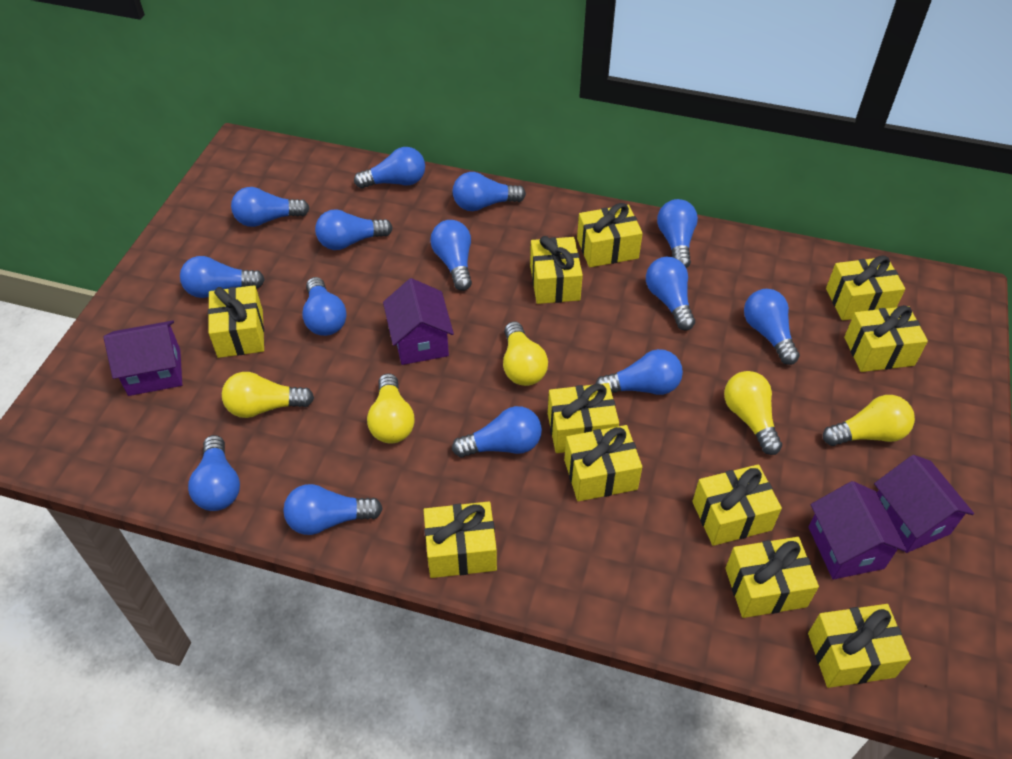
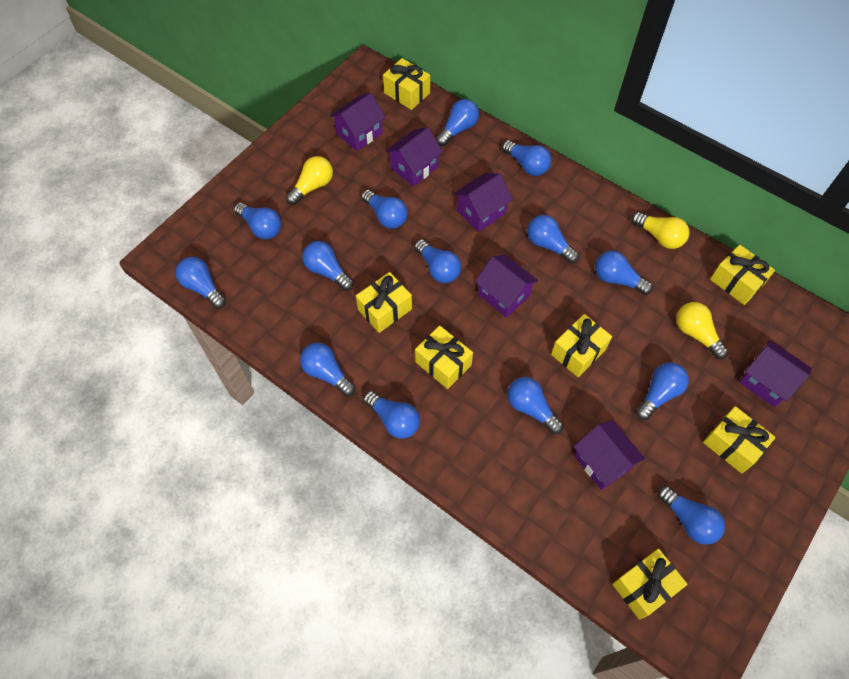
purple house: [104,321,182,396] [383,278,454,365] [809,481,907,580] [874,455,974,553] = 4 -> [330,93,386,151] [386,127,443,187] [454,173,513,232] [475,255,538,318] [574,420,645,490] [739,340,812,407] = 6
yellow gift: [208,285,264,358] [424,502,497,578] [530,236,583,304] [548,383,619,453] [564,425,642,501] [577,203,643,267] [692,464,782,546] [725,537,819,618] [808,604,911,688] [826,255,905,320] [844,305,928,372] = 11 -> [356,272,412,333] [383,58,430,110] [415,325,473,389] [551,314,612,377] [612,549,688,620] [703,406,776,474] [710,245,775,305] = 7
yellow light bulb: [222,372,314,418] [367,373,414,444] [503,322,548,386] [724,371,782,455] [823,395,915,446] = 5 -> [286,156,333,205] [631,212,690,249] [676,302,728,359] = 3

